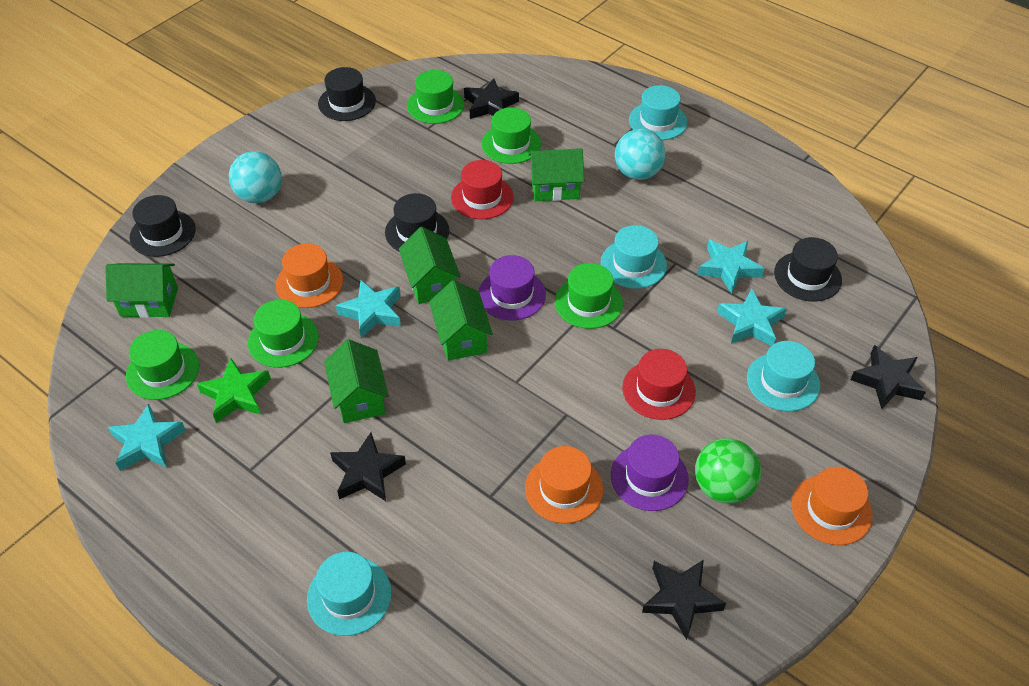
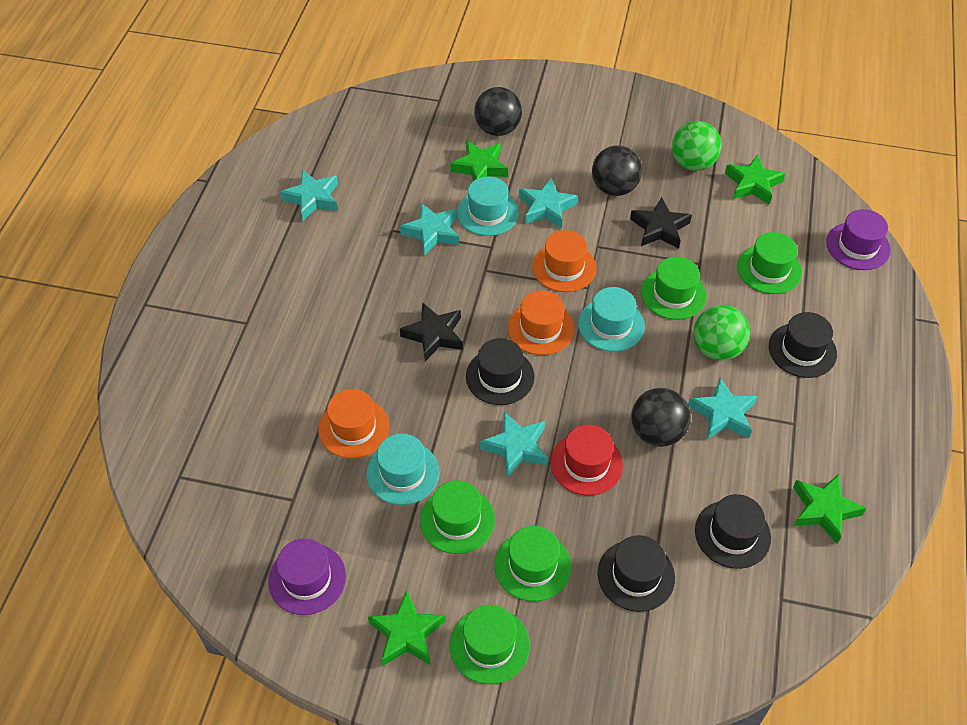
black ball: none = 0 -> [474,87,522,136] [592,145,642,196] [631,388,691,447] = 3
black star: [330,432,406,501] [464,78,519,119] [642,560,726,640] [850,345,926,409] = 4 -> [400,302,463,361] [630,197,692,249] = 2
green ball: [695,438,761,504] = 1 -> [672,121,722,171] [693,305,750,361] = 2
green house: [105,263,178,318] [324,339,389,423] [399,227,461,304] [429,280,493,361] [528,148,584,201] = 5 -> none = 0
green star: [197,358,271,423] = 1 -> [368,591,446,666] [450,141,508,181] [725,154,786,205] [793,474,867,544] = 4
red hat: [451,160,514,219] [622,349,696,420] = 2 -> [550,425,623,496] = 1
turquoise ball: [229,151,282,203] [615,129,666,180] = 2 -> none = 0
turquoise hat: [307,552,392,636] [601,225,667,289] [629,85,687,140] [747,341,820,411] = 4 -> [366,433,440,505] [457,176,519,236] [578,287,645,352] = 3
turquoise star: [108,403,186,471] [336,280,401,339] [697,239,765,294] [717,289,787,346] = 4 -> [280,170,338,220] [400,203,459,256] [480,412,548,478] [519,177,578,229] [688,378,758,439] = 5

